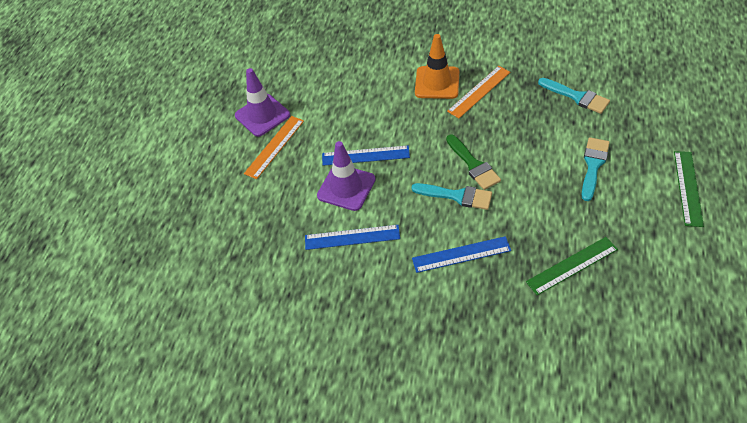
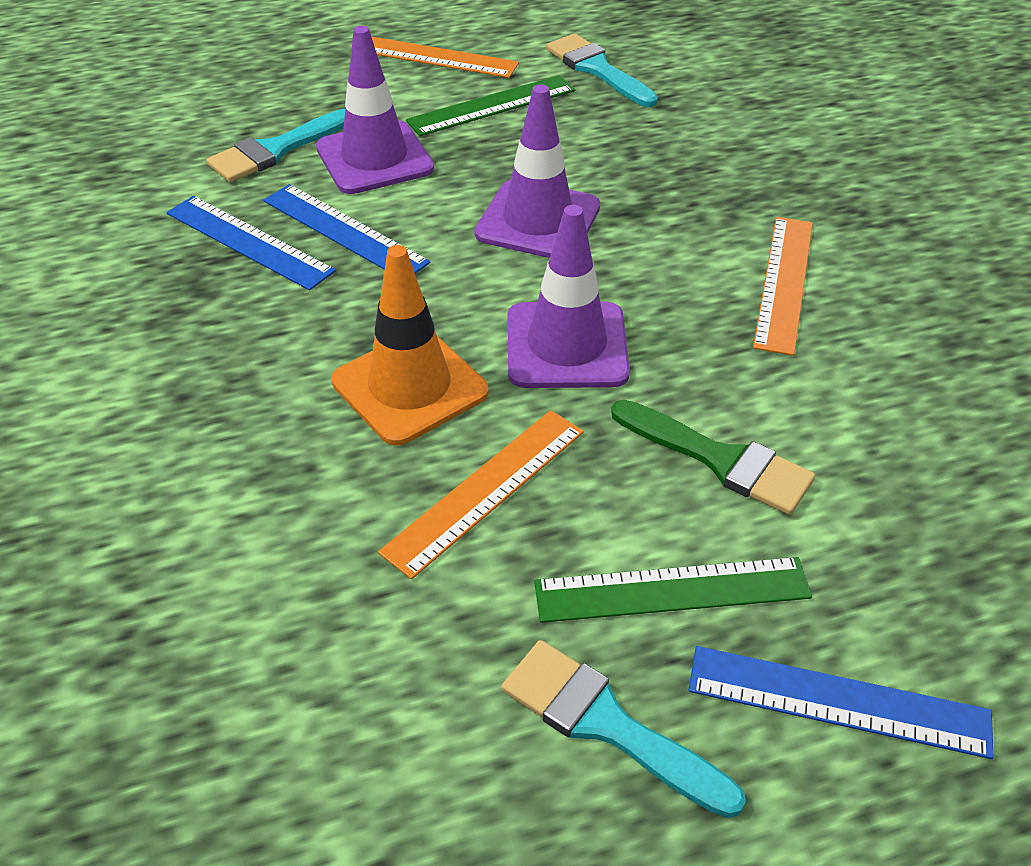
orange ruler: [244,116,304,179] [447,66,510,118] = 2 -> [371,36,519,78] [378,410,584,579] [753,217,813,356] = 3
purple traffic cone: [235,68,290,137] [317,141,376,211] = 2 -> [316,26,434,194] [475,84,600,258] [508,205,630,388] = 3

